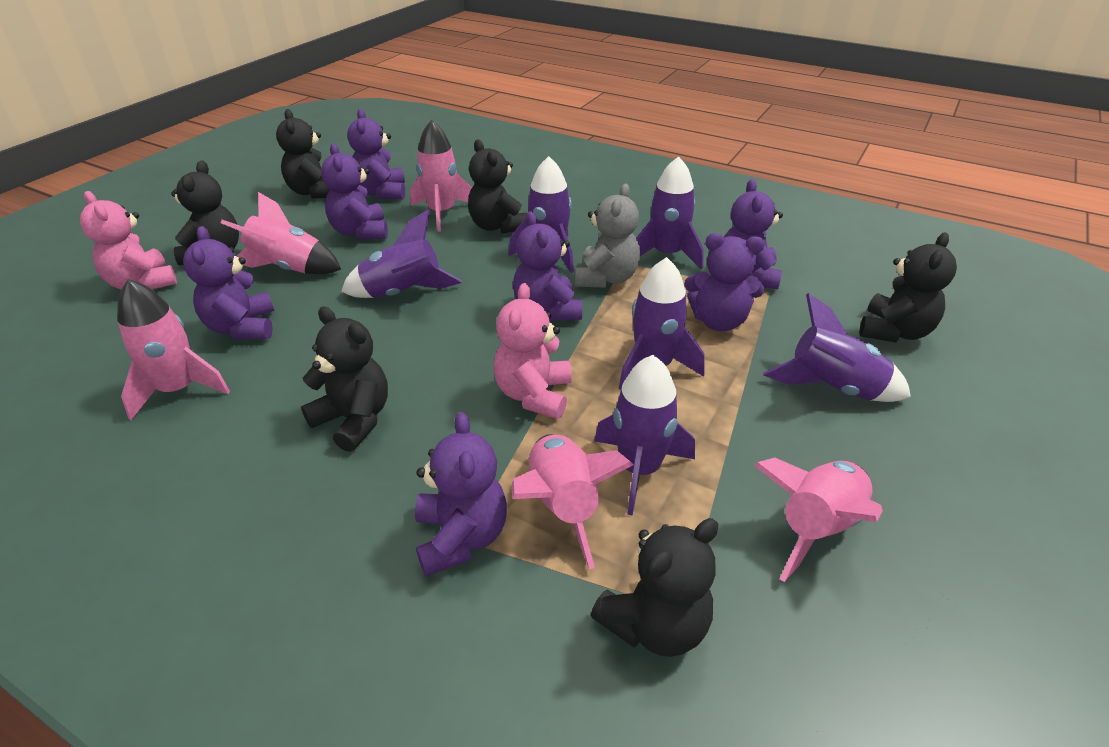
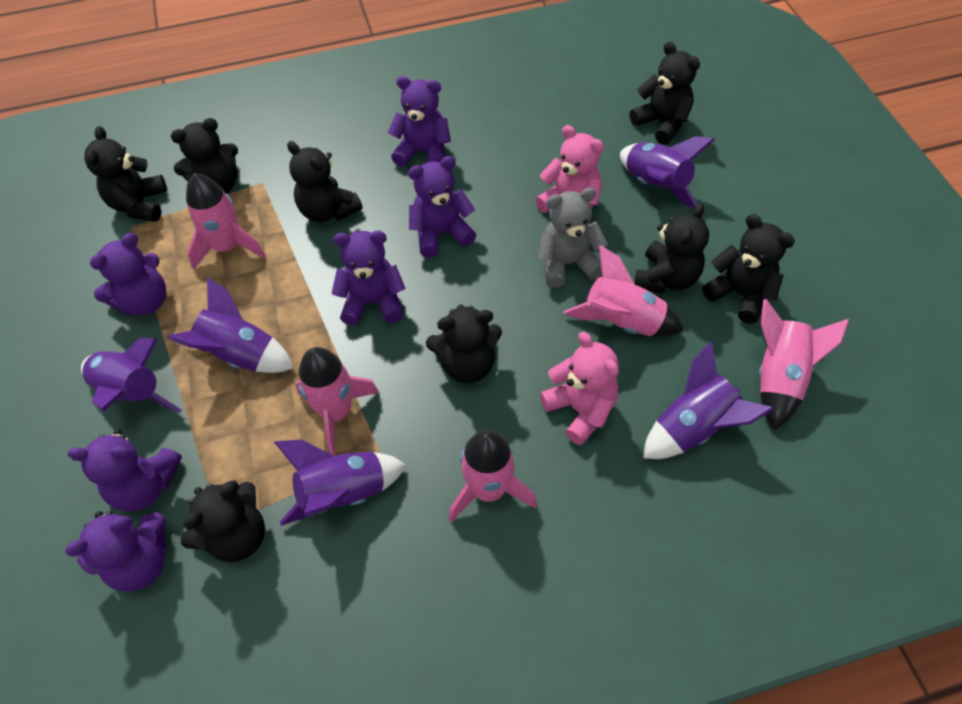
black teddy bear: [171,161,239,265] [276,109,330,198] [301,306,388,452] [468,139,527,233] [591,518,718,657] [859,232,957,343] = 6 -> [84,126,167,222] [171,118,238,194] [181,481,265,562] [287,141,363,222] [426,304,502,383] [630,41,700,144] [634,203,709,293] [702,214,795,324] = 8
purple rocket: [341,209,462,298] [508,156,574,273] [594,355,695,516] [619,257,705,390] [636,156,704,270] [763,293,911,402] = 6 -> [81,338,182,413] [166,277,294,373] [274,440,406,526] [620,136,715,209] [643,342,773,459] = 5
purple teddy bear: [183,226,274,339] [321,143,388,240] [347,109,405,199] [415,412,507,576] [513,211,582,321] [685,233,764,331] [724,179,783,289] = 7 -> [65,511,167,592] [67,429,182,511] [90,233,166,316] [331,230,406,326] [388,76,451,167] [408,156,476,258] = 6

